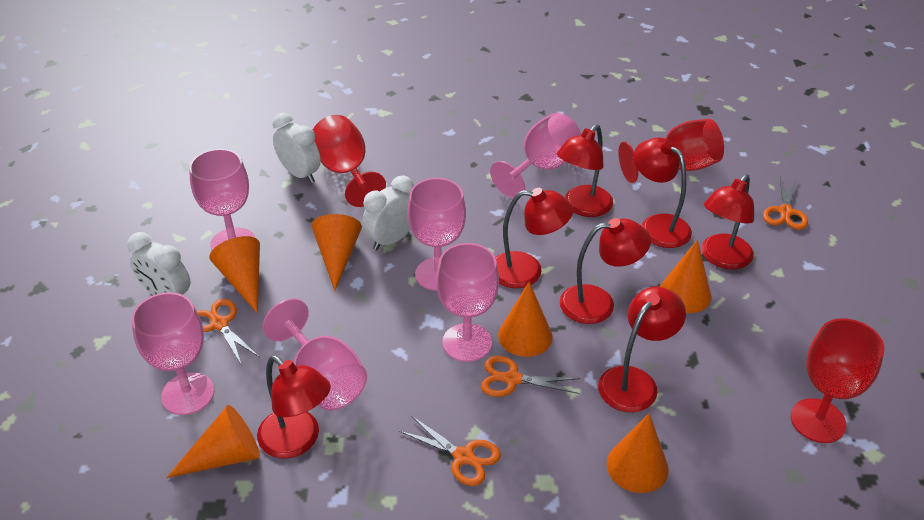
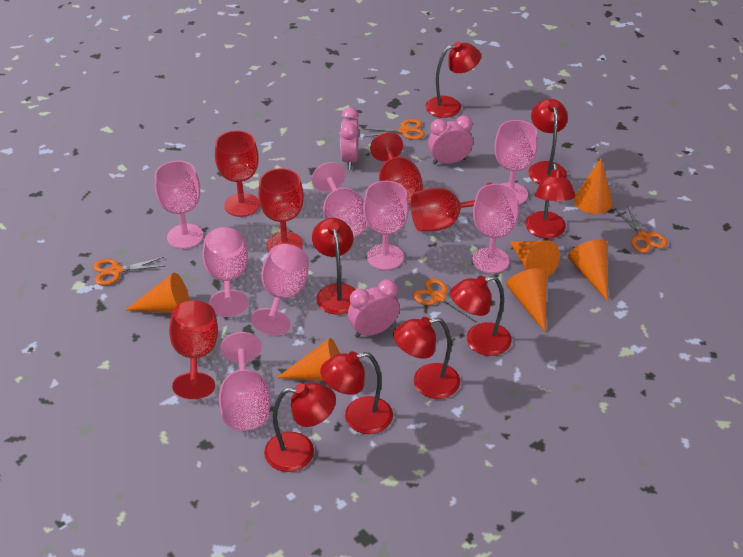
pink clock: none = 0 -> [340,107,359,169] [348,279,400,338] [428,115,473,165] = 3
pink goblet: [132,292,214,415] [189,149,255,251] [262,298,367,411] [407,178,466,291] [436,243,499,362] [490,113,581,198] = 6 -> [155,161,203,249] [202,227,249,317] [219,332,271,431] [251,244,309,336] [312,162,368,237] [363,181,409,270] [472,184,519,273] [495,120,538,205] = 8
red goblet: [313,115,386,207] [618,119,724,183] [791,318,884,443] = 3 -> [169,301,218,399] [215,130,259,217] [258,168,304,252] [370,132,423,204] [411,183,493,231] = 5
red lamp: [257,355,331,459] [495,188,573,288] [557,124,613,217] [560,218,651,324] [598,286,686,412] [634,137,692,248] [702,174,754,269] = 7 -> [264,382,336,472] [312,218,356,315] [320,351,393,434] [393,317,460,399] [425,41,481,118] [450,276,512,356] [525,163,576,239] [528,99,568,184] = 8
white clock: [127,232,191,295] [272,112,321,183] [362,176,414,250] = 3 -> none = 0

